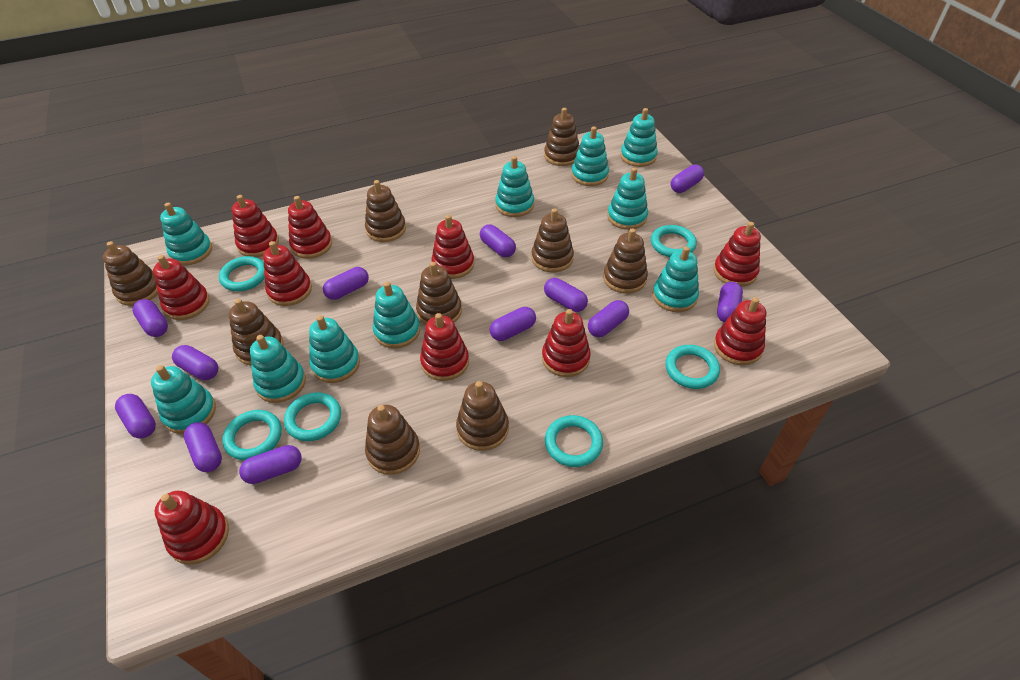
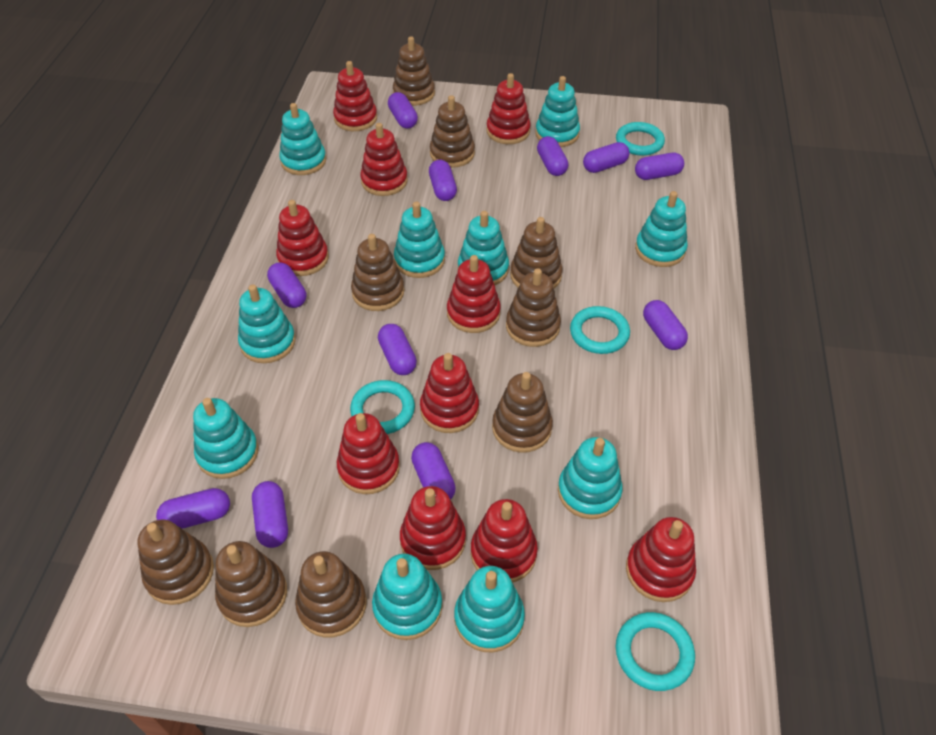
purple capsule: [115,394,156,439] [133,299,168,337] [172,345,218,380] [184,422,222,472] [239,445,302,484] [323,267,369,300] [480,224,516,257] [490,307,536,341] [544,278,588,312] [588,300,629,337] [671,165,704,193] [717,282,743,322] = 12 -> [156,488,230,529] [252,481,288,548] [267,262,306,308] [378,324,417,375] [388,92,418,129] [411,442,456,500] [429,160,457,201] [537,136,568,176] [583,142,630,173] [635,152,684,180] [643,300,688,350] = 11
turquoise ring: [219,256,265,291] [222,410,282,460] [284,392,341,441] [545,415,603,467] [651,225,697,257] [665,345,720,389] = 6 -> [350,380,415,434] [570,306,630,354] [616,122,665,156] [616,612,695,691] = 4

